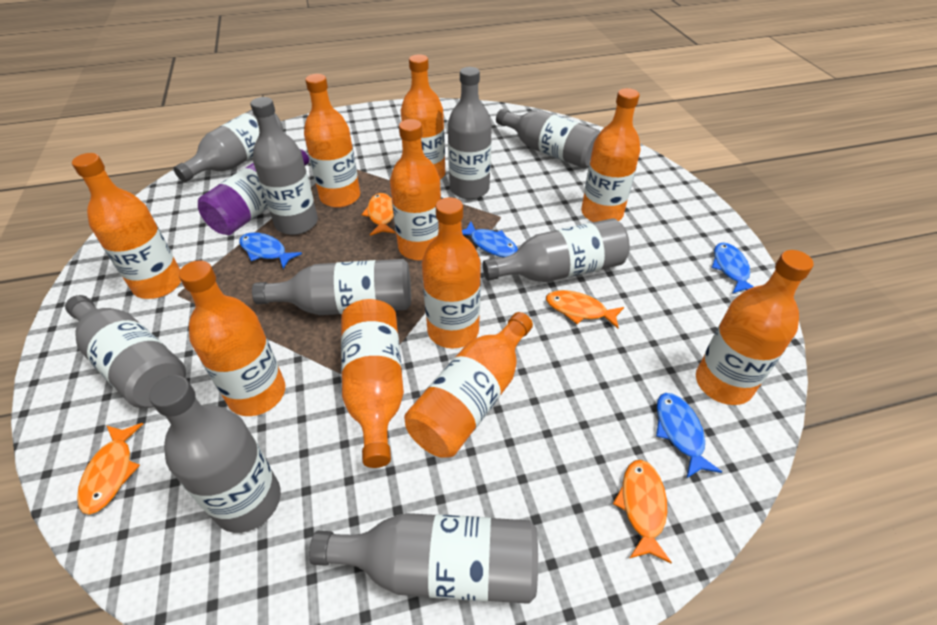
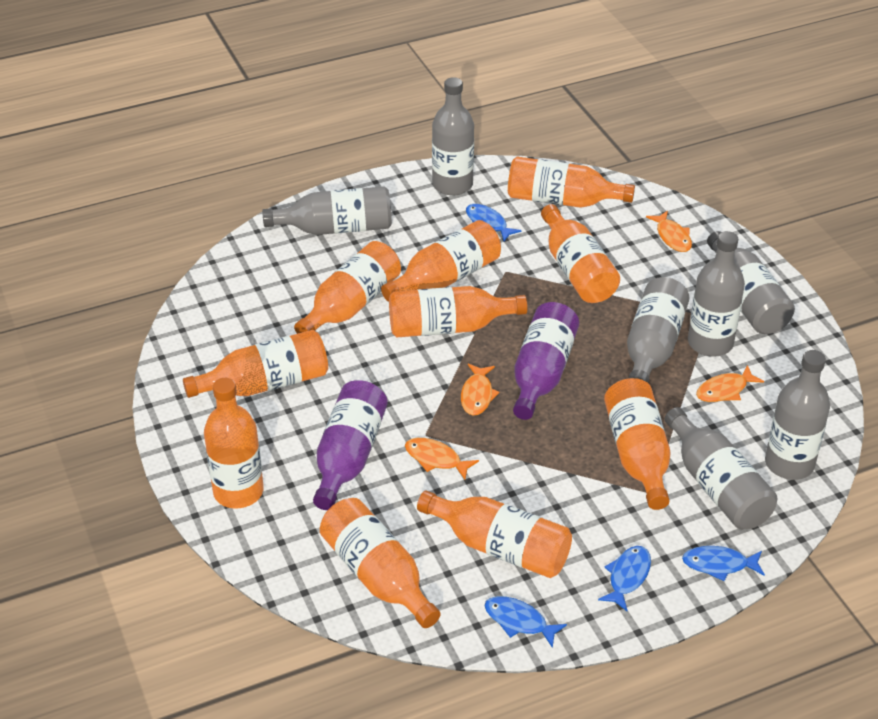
grey bottle: [65,295,186,408] [149,375,281,533] [173,109,283,182] [250,97,318,235] [252,259,411,315] [309,513,538,604] [448,67,492,199] [483,218,630,282] [496,109,600,168] = 9 -> [262,186,392,235] [432,77,474,196] [627,277,690,383] [665,407,777,529] [688,231,745,357] [707,231,795,334] [765,350,830,480] = 7
purple bottle: [198,149,309,235] = 1 -> [313,380,388,510] [513,302,579,420] = 2

